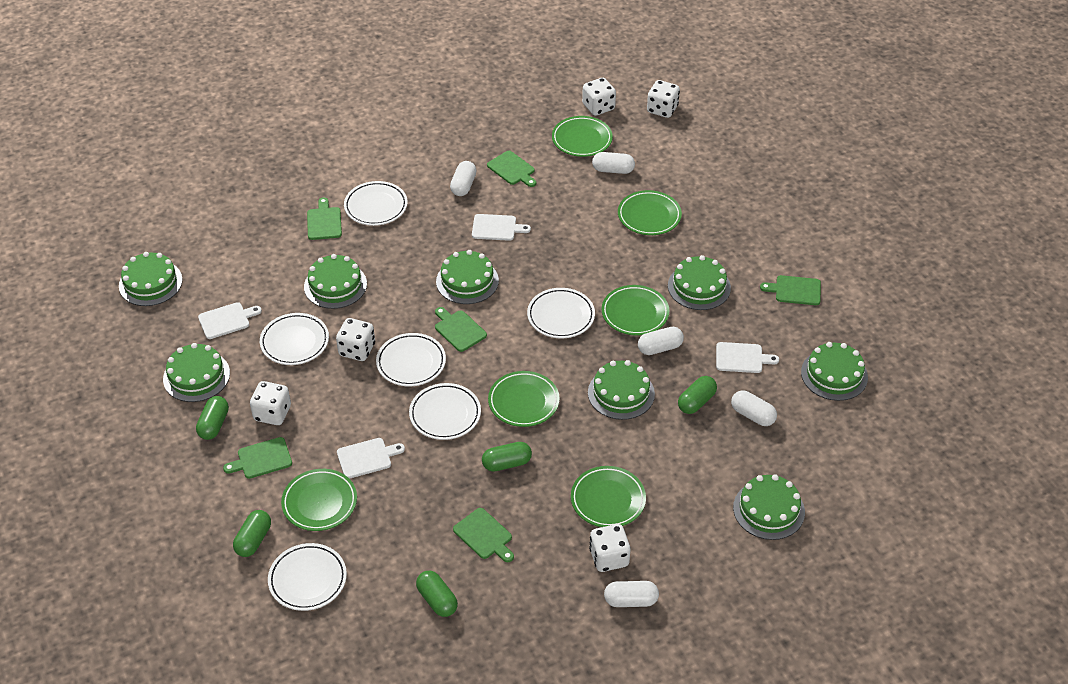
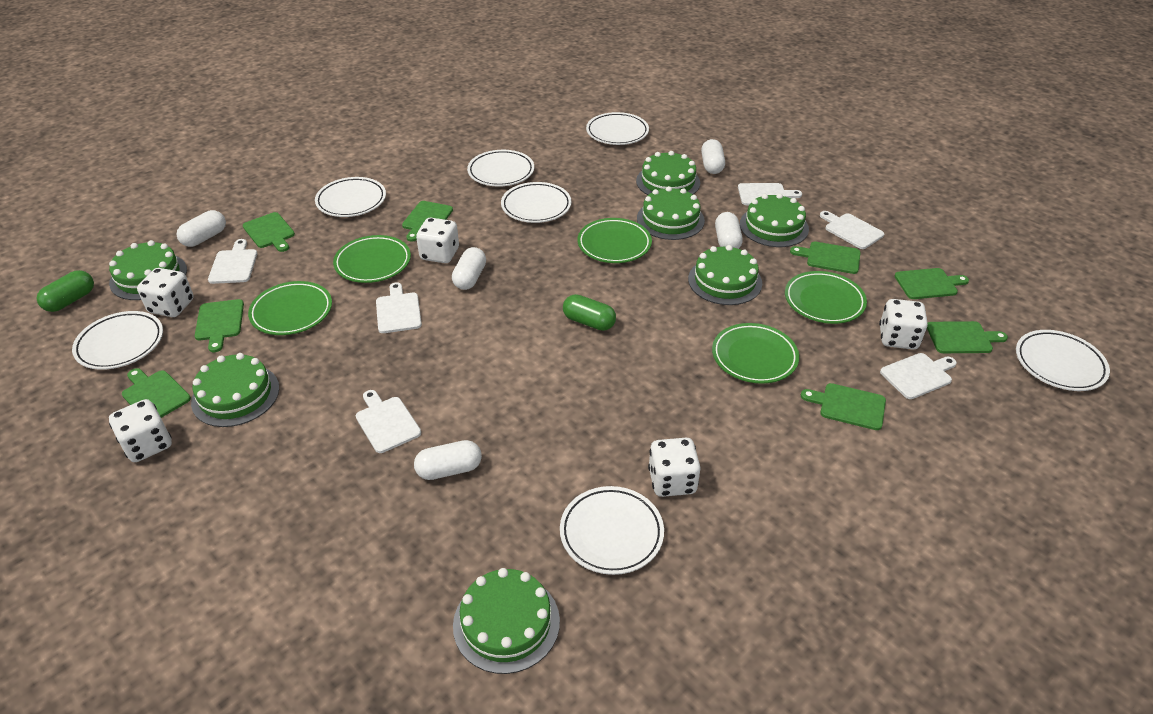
green cake: [119,252,182,306] [163,343,230,402] [304,254,367,309] [436,250,499,304] [588,360,655,420] [668,255,731,310] [733,474,805,540] [801,342,868,401] = 8 -> [109,240,187,300] [191,353,279,427] [453,568,560,674] [636,151,700,195] [637,186,705,240] [688,245,762,305] [740,193,809,247] = 7
green capsule: [196,396,229,440] [233,510,271,557] [416,571,458,617] [482,442,532,472] [678,376,717,414] = 5 -> [36,270,94,312] [563,294,616,331] = 2
green cutting board: [223,437,292,479] [307,197,342,240] [435,307,487,352] [453,508,514,562] [487,151,536,187] [760,275,821,305] = 6 -> [122,368,191,418] [195,299,244,352] [243,212,295,252] [402,201,453,242] [790,242,861,274] [801,383,886,430] [895,268,969,299] [927,321,1008,353] = 8
green plate: [281,469,357,531] [488,371,560,427] [552,116,613,157] [571,466,646,527] [602,285,669,336] [618,190,682,235] = 6 -> [248,281,332,335] [333,235,411,283] [577,218,652,263] [712,323,799,384] [785,271,867,324] = 5
white cutting board: [198,302,262,339] [337,438,405,479] [472,214,531,241] [716,342,779,373] = 4 -> [208,239,257,284] [356,390,421,453] [376,282,422,333] [738,183,802,205] [820,211,884,249] [880,353,957,399] = 6
white plate: [260,313,329,365] [268,543,347,611] [344,181,408,226] [376,333,446,386] [409,383,481,440] [527,288,595,338] = 6 -> [72,311,163,370] [315,177,386,217] [467,150,534,187] [501,182,571,223] [560,486,664,575] [586,112,649,145] [1016,330,1110,391] = 7

